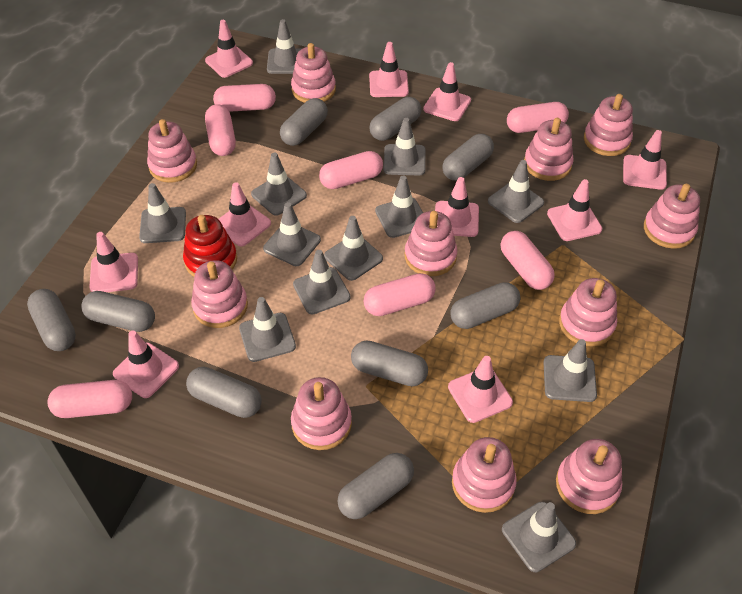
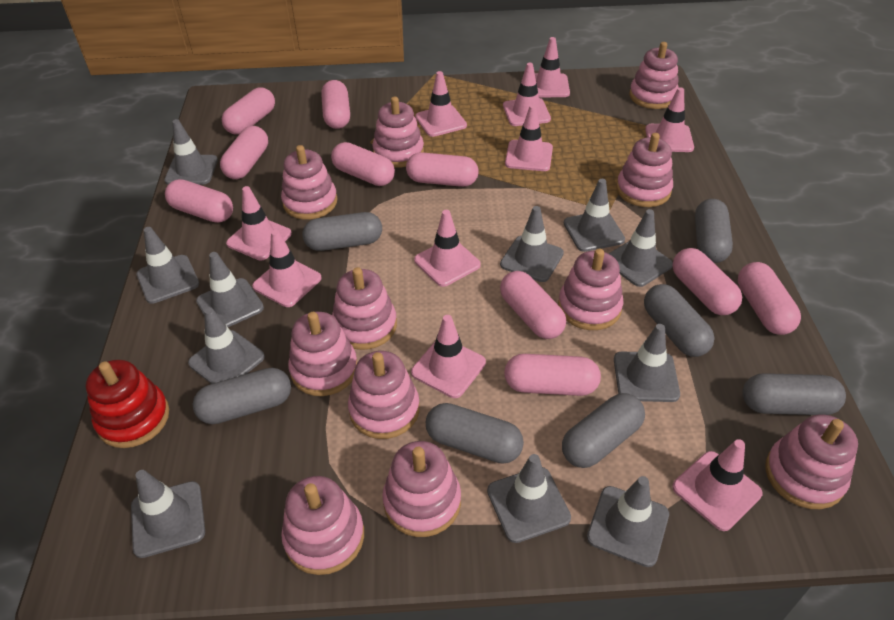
grey capsule: [27,289,76,351] [81,291,155,332] [186,367,262,418] [280,98,328,146] [337,453,414,519] [351,340,428,387] [370,97,421,141] [442,134,494,181] [450,282,520,329] = 9 -> [193,368,291,424] [303,212,382,251] [426,403,524,464] [562,393,645,468] [644,284,714,357] [695,199,733,263] [742,373,846,415] = 7
grey traffic cone: [139,183,186,243] [239,297,296,362] [251,153,307,216] [263,202,321,266] [267,19,301,74] [293,250,351,314] [324,216,383,281] [375,176,423,238] [383,118,426,176] [488,160,544,223] [502,502,576,572] [544,339,597,402] = 12 -> [131,470,205,558] [136,227,199,304] [164,119,218,185] [188,307,265,384] [196,252,264,327] [487,454,571,543] [500,206,564,282] [564,179,625,252] [587,476,669,567] [609,209,673,287] [614,324,680,402] = 11
pink capsule: [47,380,132,418] [205,104,236,156] [213,84,276,112] [319,151,383,189] [363,273,436,316] [501,231,555,290] [507,102,569,133] = 7 -> [165,179,233,223] [220,126,268,179] [222,87,275,135] [321,80,350,129] [331,142,395,186] [406,152,478,187] [500,271,566,339] [504,354,601,396] [673,248,742,315] [738,262,801,335] = 10

